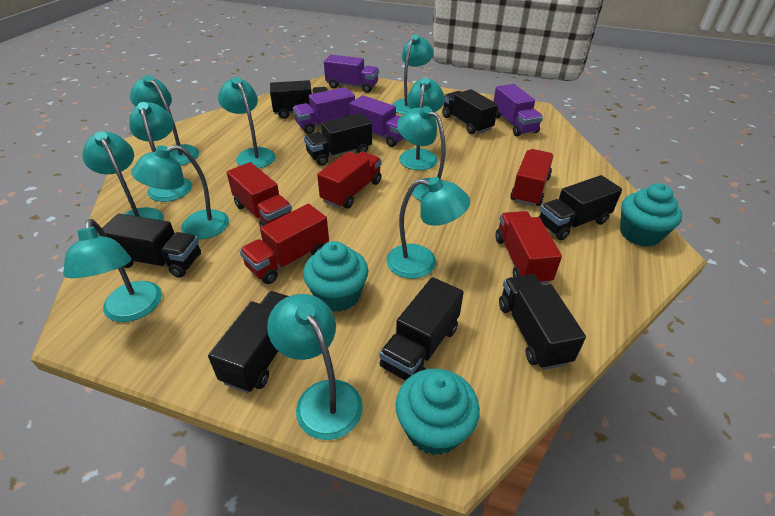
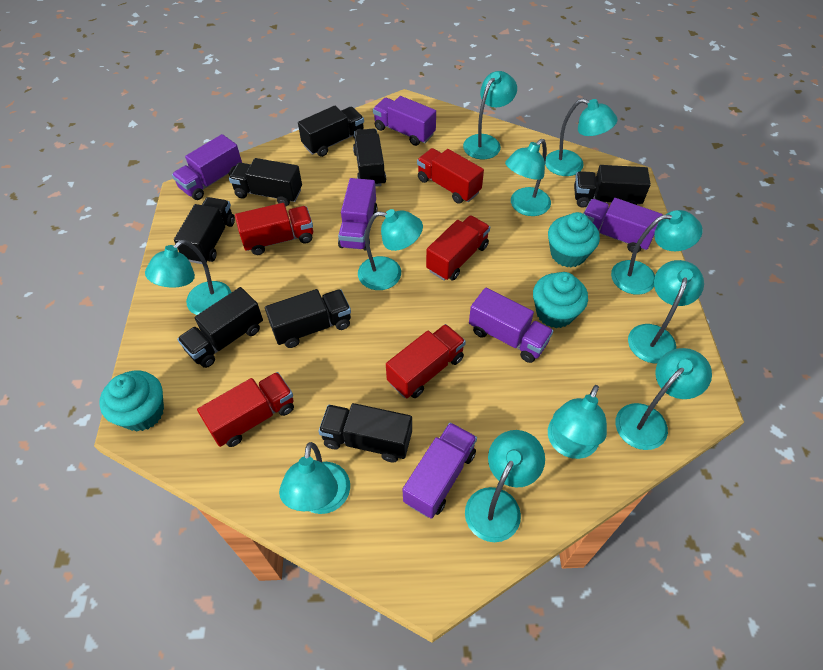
purple truck: [293,87,355,134] [324,55,379,93] [349,95,404,147] [493,84,543,136] = 4 -> [172,134,242,200] [338,178,378,251] [373,96,436,146] [403,422,477,519] [469,288,553,363] [583,198,663,253] = 6

